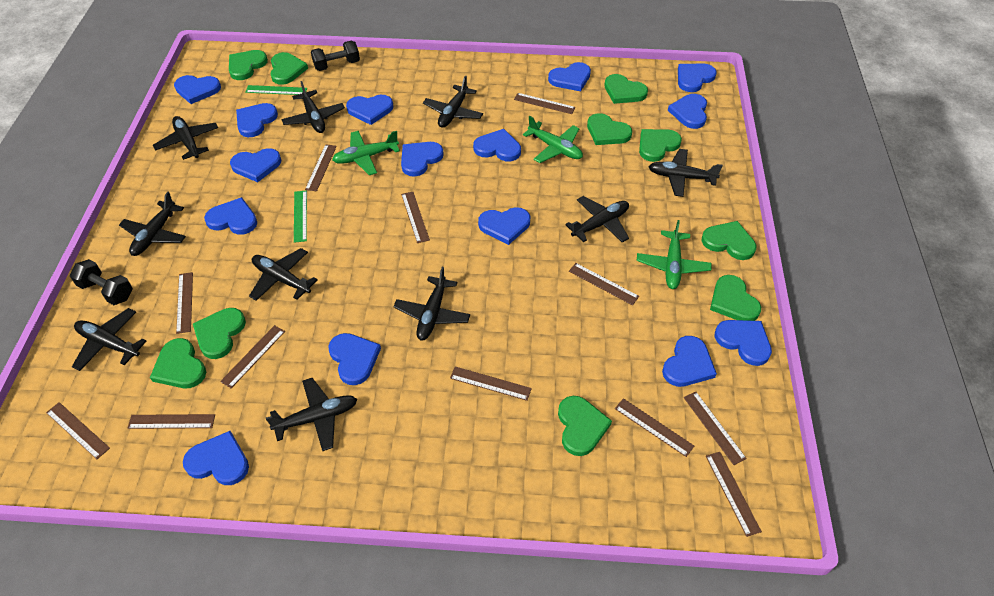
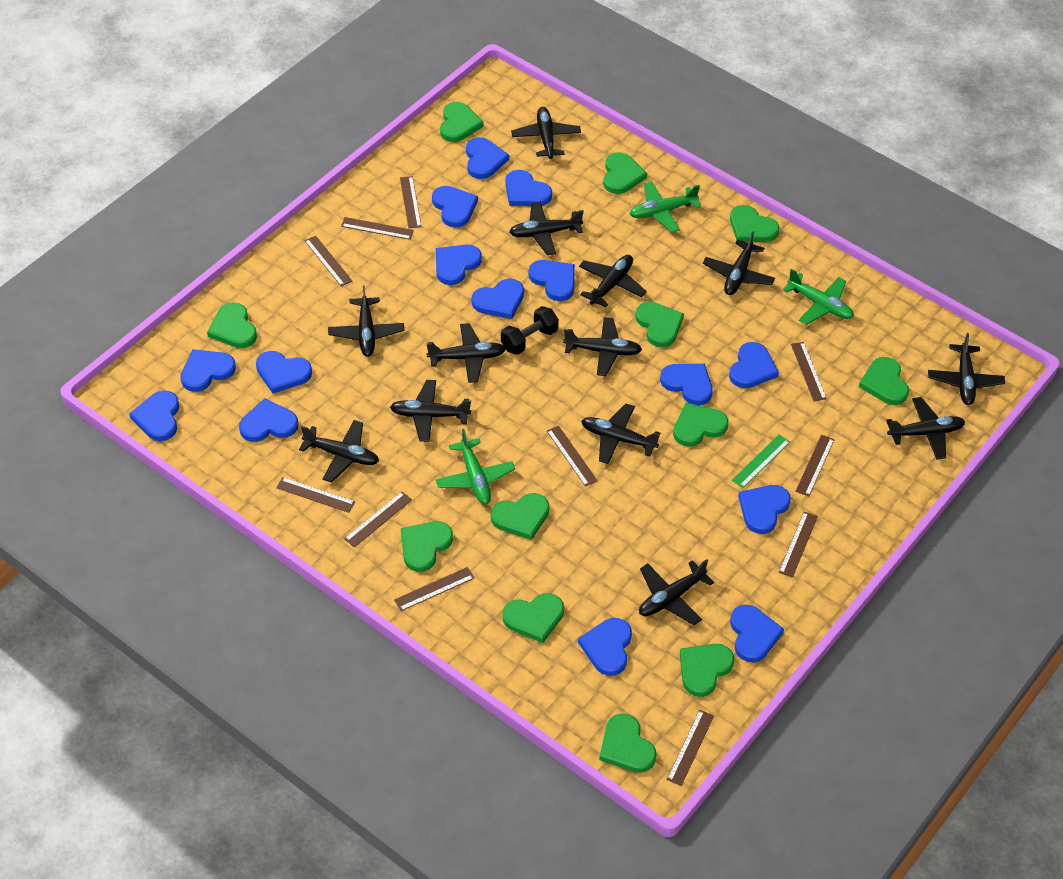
black dumbbell: [70,259,133,305] [311,41,360,71] = 2 -> [501,306,559,355] = 1
black plane: [72,308,147,371] [119,192,186,256] [153,116,218,160] [249,248,318,301] [266,378,357,451] [281,81,345,133] [393,267,470,341] [423,75,483,128] [565,196,629,243] [649,149,723,197] = 10 -> [299,420,379,482] [328,285,404,357] [390,380,471,442] [426,323,506,383] [509,202,584,255] [511,107,581,159] [563,317,642,376] [579,255,647,308] [581,404,660,464] [639,559,714,625] [703,231,775,295] [886,397,965,460] [928,333,1005,405] = 13
brown ruler: [46,402,110,459] [128,414,215,429] [176,272,193,334] [220,325,285,388] [305,144,337,191] [401,192,430,243] [450,366,532,401] [514,93,575,114] [569,263,639,305] [615,398,694,457] [684,392,747,465] [706,452,762,537] = 12 -> [276,477,355,513] [305,236,352,286] [341,217,414,240] [344,492,412,548] [394,567,474,611] [400,176,422,228] [547,426,598,487] [667,710,714,786] [779,512,818,578] [791,342,827,401] [795,435,835,496] = 11
green heart: [150,338,206,388] [193,308,246,359] [229,50,268,80] [270,52,308,85] [558,396,612,456] [587,113,632,145] [604,74,648,104] [639,129,682,162] [701,221,756,260] [710,275,761,321] = 10 -> [207,302,257,348] [401,521,453,572] [440,102,483,142] [491,493,550,540] [502,593,564,643] [599,714,657,773] [603,152,647,194] [635,302,684,347] [673,403,729,447] [680,644,734,697] [730,205,779,242] [859,357,909,405] = 12
green ruler: [245,85,307,95] [294,190,307,243] = 2 -> [732,434,790,488] = 1

